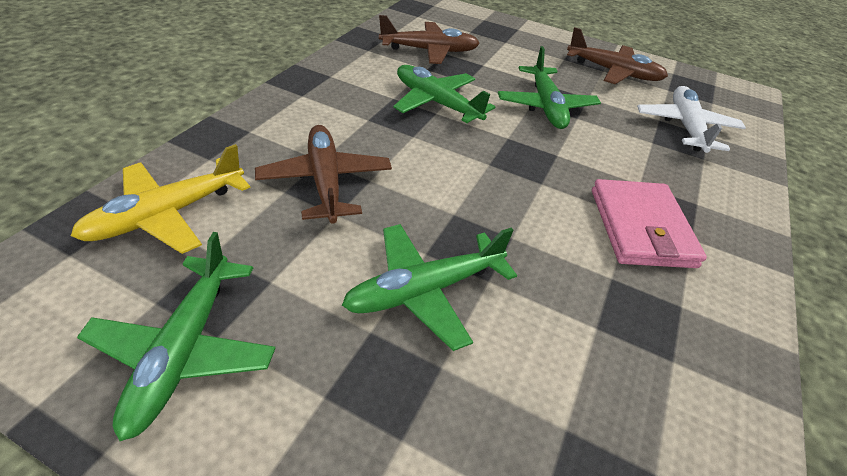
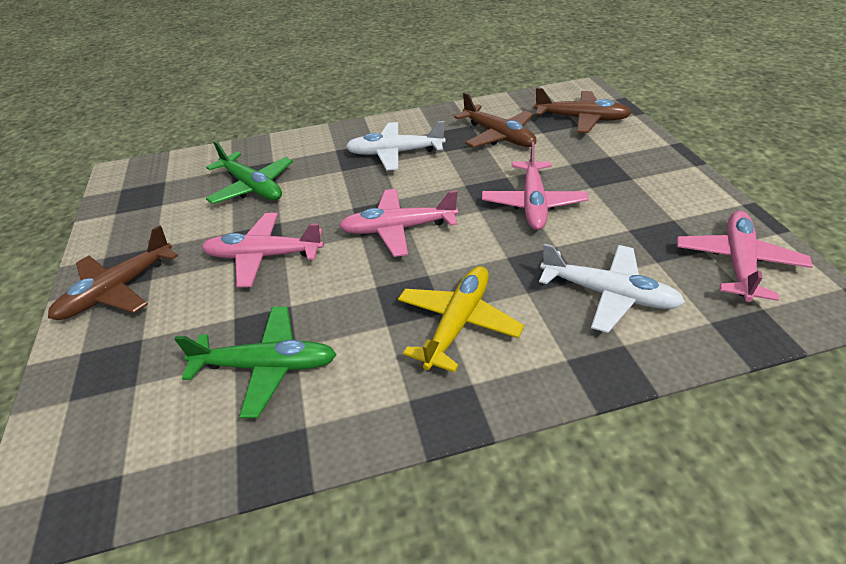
green plane: [77,232,275,441] [342,224,517,351] [393,65,495,123] [498,46,601,129] = 4 -> [174,306,337,418] [206,141,293,204] = 2
pink plane: none = 0 -> [201,213,324,287] [339,189,458,257] [482,142,589,230] [677,211,813,302] = 4
pink wallet: [592,179,707,268] = 1 -> none = 0
white plane: [637,86,746,153] = 1 -> [346,121,446,170] [539,243,685,333] = 2

